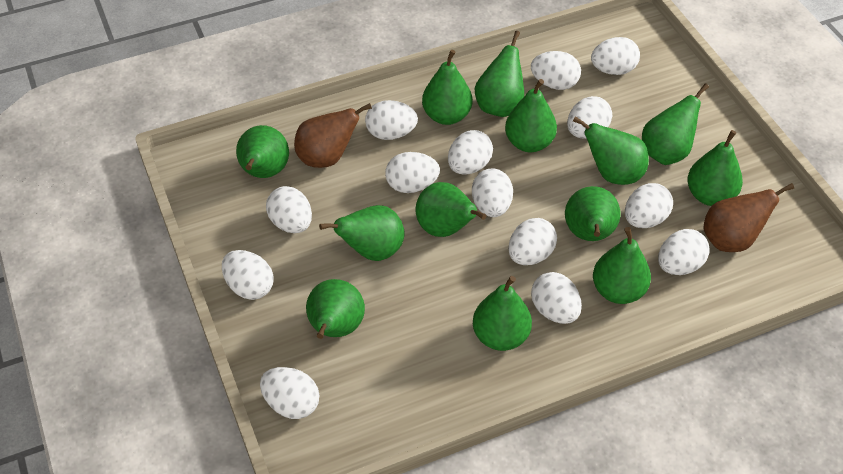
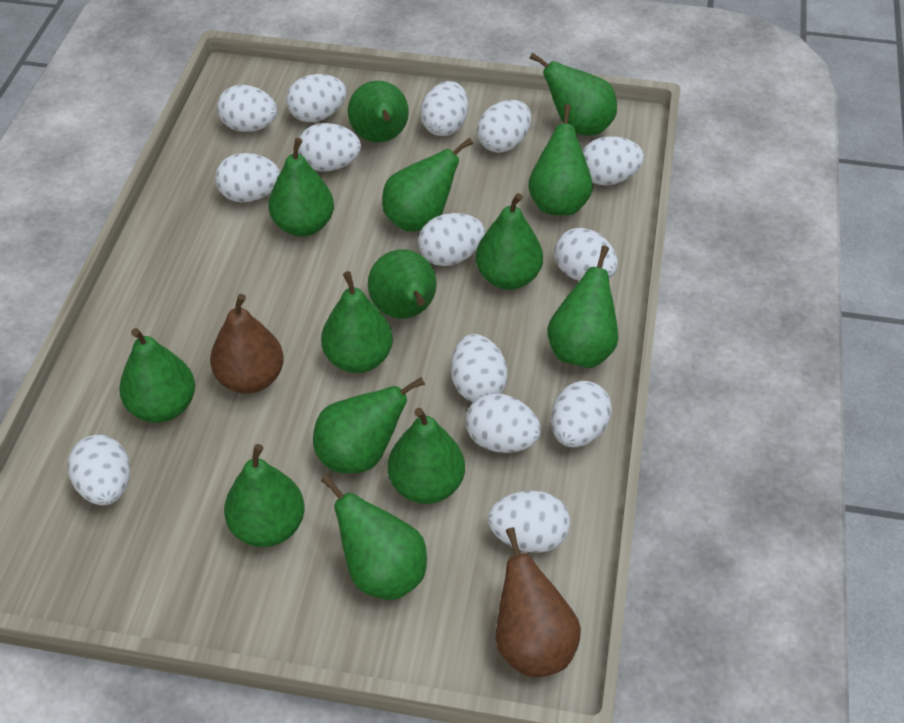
green pear: [236,125,289,178] [306,279,365,339] [319,205,404,261] [416,182,486,237] [422,50,472,125] [473,276,532,351] [475,31,524,117] [505,79,557,152] [565,186,620,241] [573,116,649,185] [593,227,651,304] [642,83,709,165] [687,130,743,206] = 13 -> [119,328,195,423] [224,444,305,547] [268,138,334,237] [313,377,425,474] [321,271,393,373] [321,474,427,600] [348,81,409,142] [368,249,437,319] [382,138,473,232] [388,408,465,504] [476,193,543,290] [528,104,593,216] [529,52,617,136] [547,246,618,368] = 14

